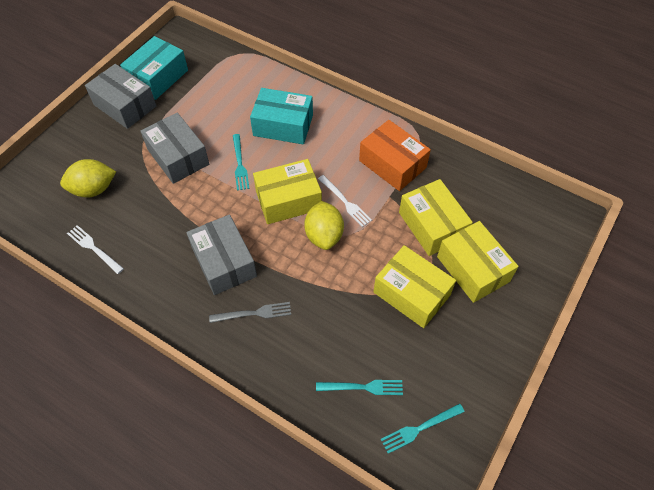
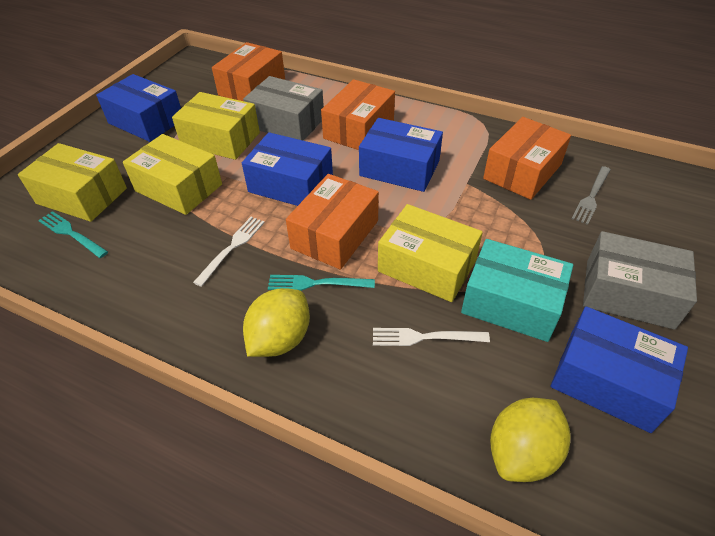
blue box: none = 0 -> [96,74,181,142] [242,132,333,206] [359,118,443,192] [551,306,688,433] = 4
grey box: [85,64,156,129] [140,112,209,184] [186,214,257,295] = 3 -> [243,76,324,141] [583,231,697,330] = 2
orange box: [359,120,431,191] = 1 -> [212,42,285,101] [286,174,379,270] [321,79,395,150] [483,117,571,200] = 4
turquoise box: [120,36,188,100] [250,88,313,145] = 2 -> [461,239,573,342] = 1
turquoise fork: [233,134,249,191] [316,380,403,395] [381,403,465,454] = 3 -> [38,211,108,258] [268,275,375,291] = 2

